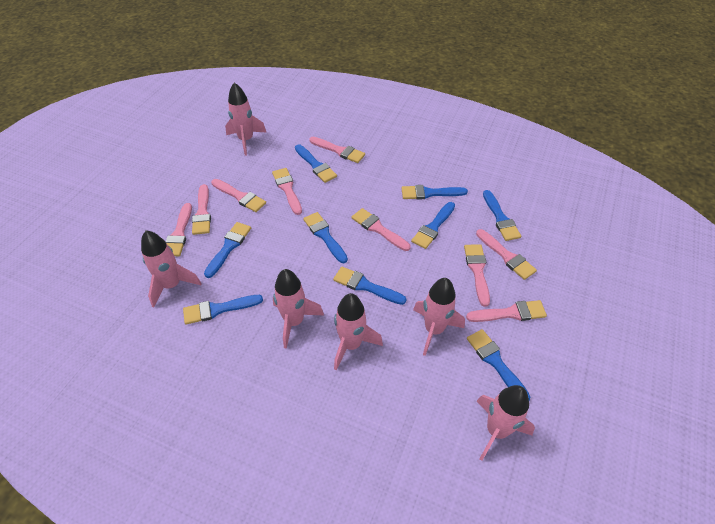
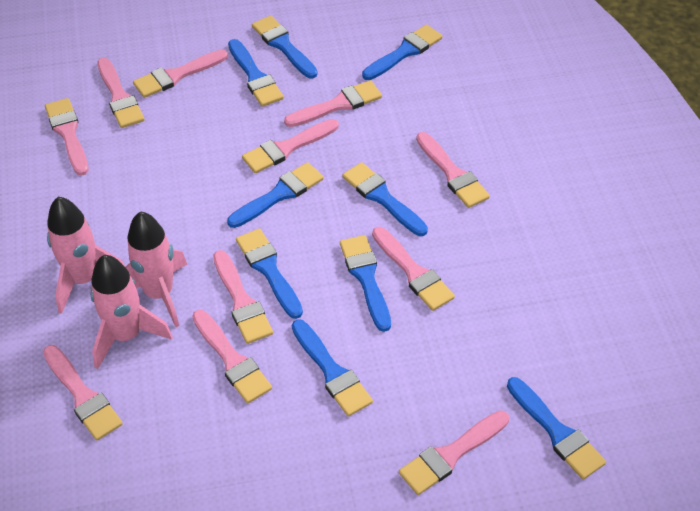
pink brush: [166,203,192,256] [192,184,211,235] [211,179,266,212] [272,168,302,215] [309,137,365,163] [352,208,410,251] [464,244,490,307] [466,300,547,322] [476,229,537,280] = 9 -> [43,345,123,440] [45,98,89,176] [97,58,145,128] [133,49,228,98] [192,310,272,403] [213,250,273,344] [242,119,339,173] [284,80,382,127] [372,227,455,311] [399,410,509,495] [416,132,490,208] = 11
pink rocket: [141,230,202,307] [225,82,267,156] [273,269,324,349] [334,293,383,371] [413,278,465,356] [476,385,535,461] = 6 -> [47,197,125,314] [91,255,173,369] [125,211,187,327] = 3

